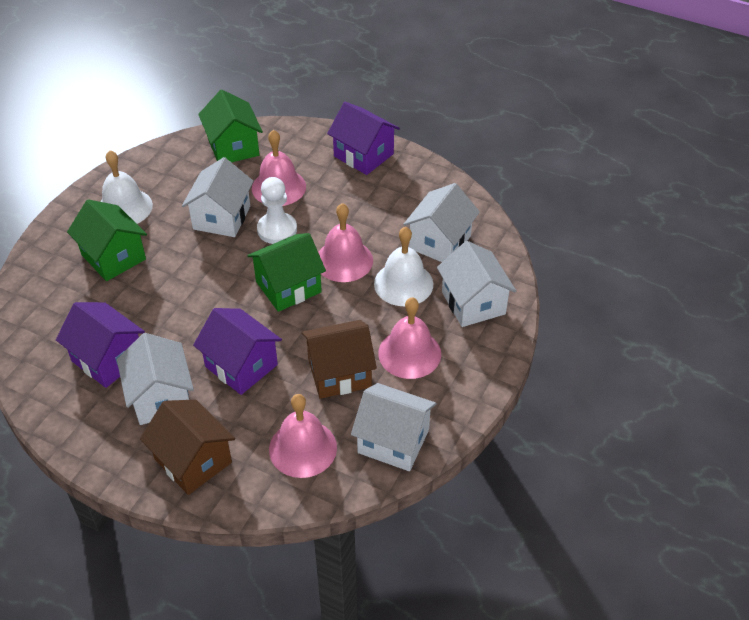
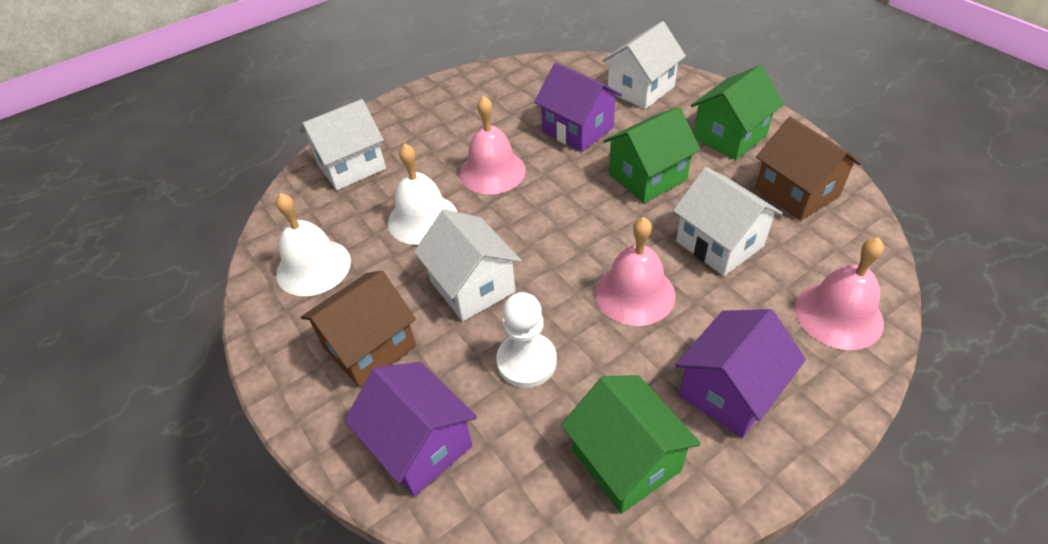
pink bell: [252,130,306,206] [269,394,337,478] [318,203,373,282] [378,297,441,379] = 4 -> [460,96,526,194] [595,217,675,326] [795,237,884,350] = 3
white house: [117,333,194,425] [182,157,254,237] [351,383,436,471] [403,183,480,262] [437,241,516,327] = 5 -> [300,99,386,190] [414,209,521,321] [602,21,686,109] [673,167,783,276] = 4

